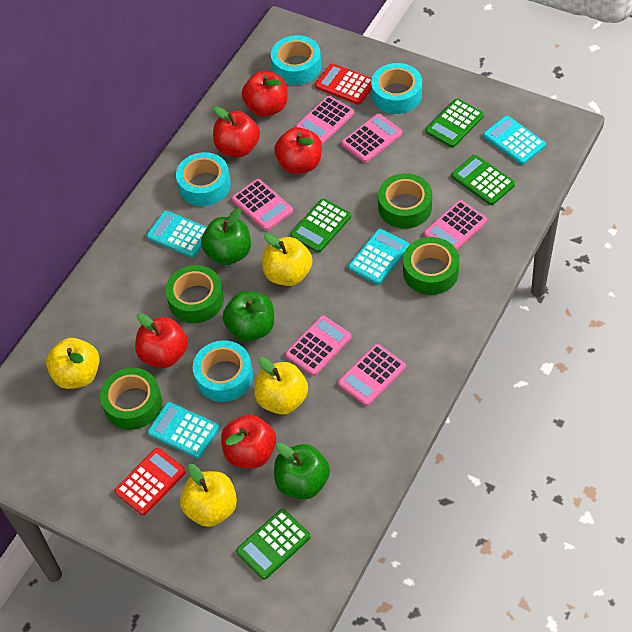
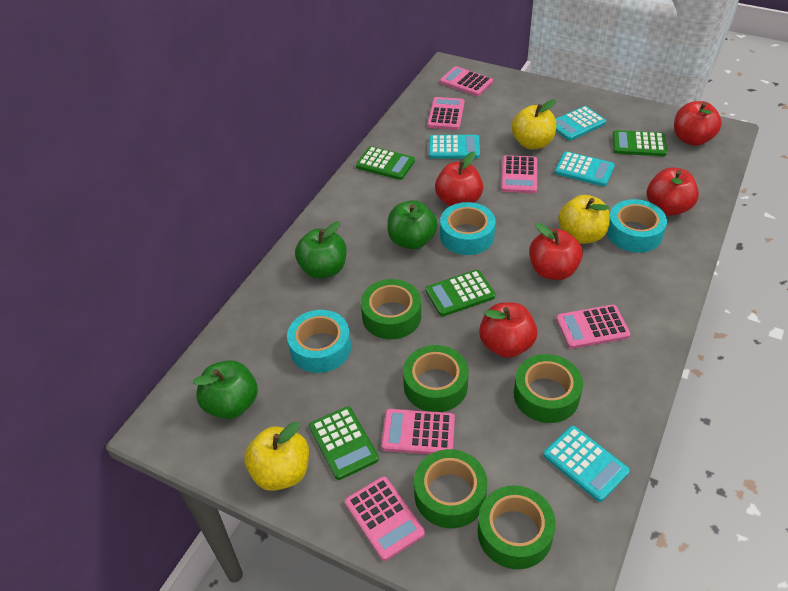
green tape: [100,368,162,430] [165,265,224,323] [378,173,432,229] [403,237,459,295] = 4 -> [361,279,421,339] [403,345,469,412] [414,449,487,528] [477,485,556,569] [514,354,583,423] = 5
red calculator: [114,448,186,515] [315,63,372,105] = 2 -> none = 0
turquoise tape: [176,152,231,206] [193,340,253,402] [271,35,321,85] [371,63,422,114] = 4 -> [287,310,351,373] [440,202,495,255] [607,199,667,253] = 3
yellow apple: [46,338,100,389] [180,464,237,527] [254,357,308,415] [262,233,313,286] = 4 -> [244,422,309,491] [512,99,557,149] [558,195,610,244] = 3

